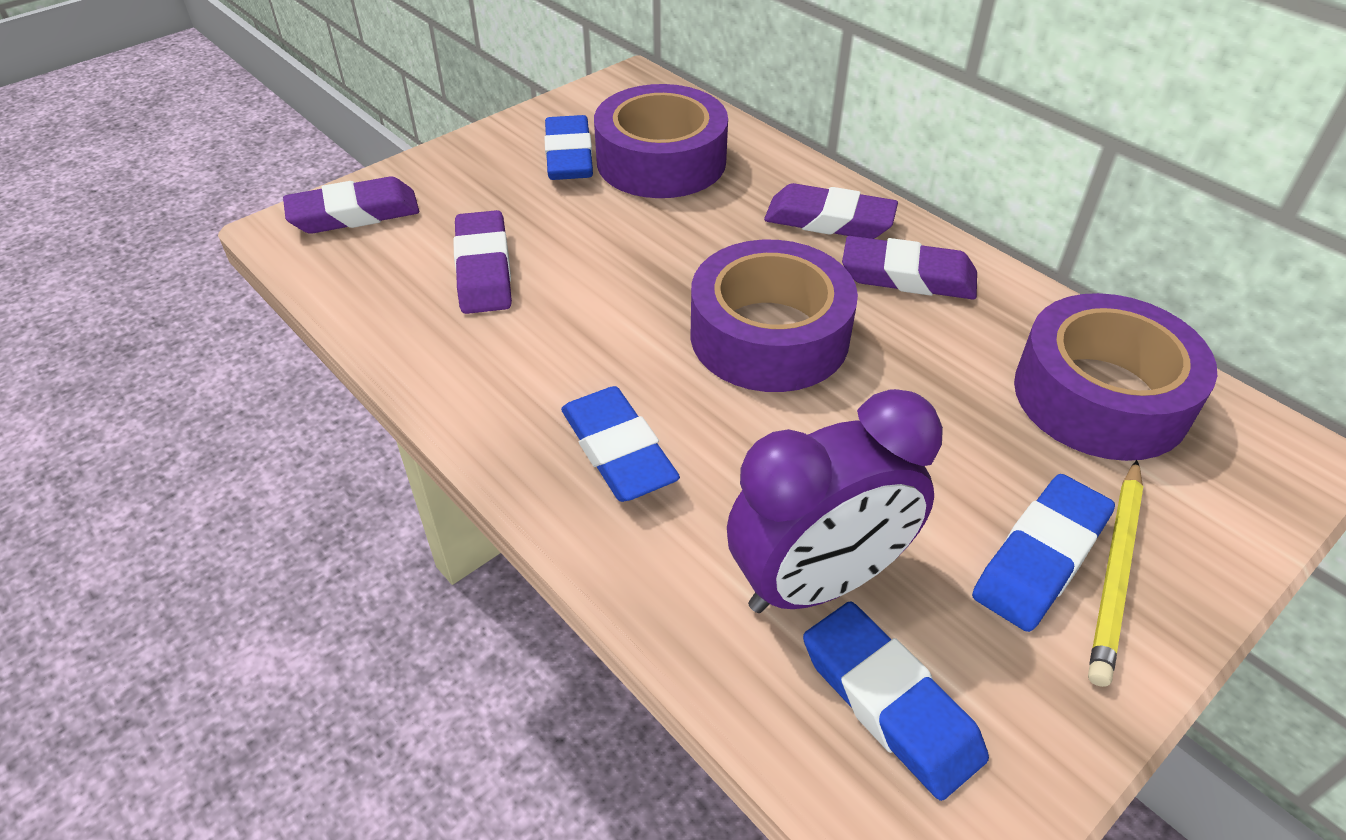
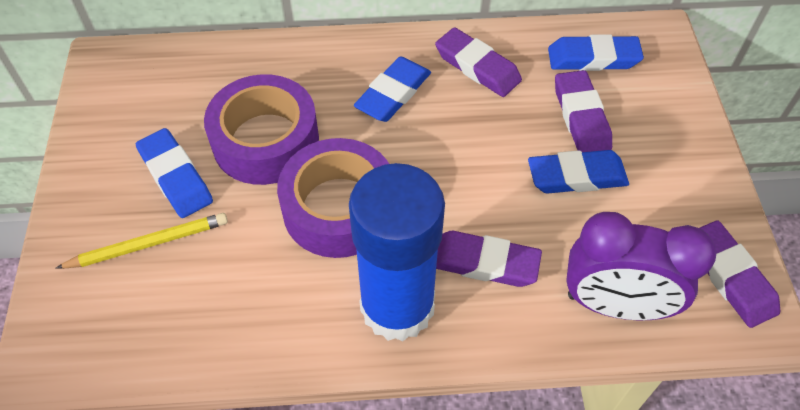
blue glue stick: none = 0 -> [349,163,445,341] = 1
purple tape: [594,84,728,198] [691,240,858,392] [1014,293,1217,461] = 3 -> [204,74,319,185] [277,138,389,258] = 2

